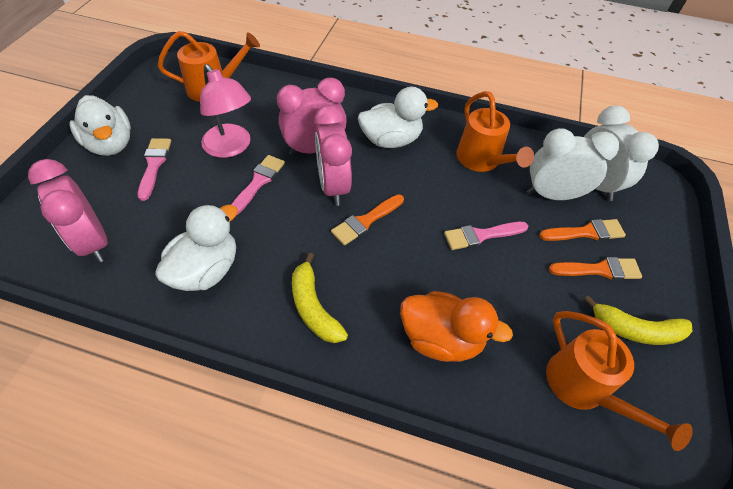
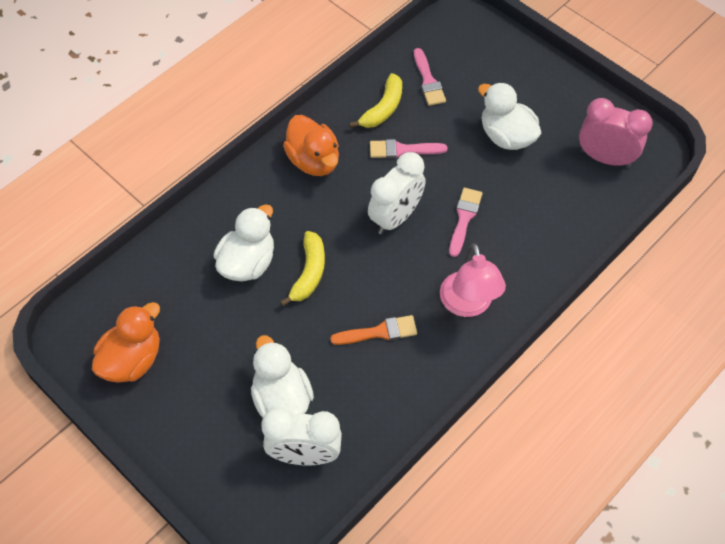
orange brush: [331,194,404,246] [539,219,626,241] [548,257,642,280] = 3 -> [330,315,417,345] = 1
orange duck: [400,291,513,362] = 1 -> [92,302,160,383] [283,115,339,176] = 2
orange watering can: [158,31,260,102] [456,91,534,172] [546,311,693,451] = 3 -> none = 0
pink clock: [28,159,108,262] [277,77,347,155] [314,105,352,206] = 3 -> [579,98,653,167] = 1

